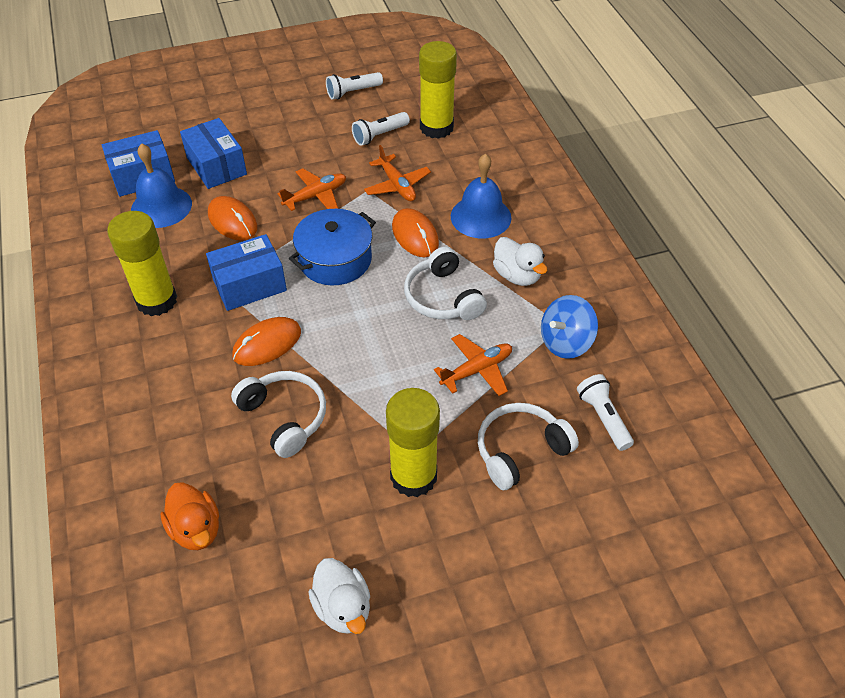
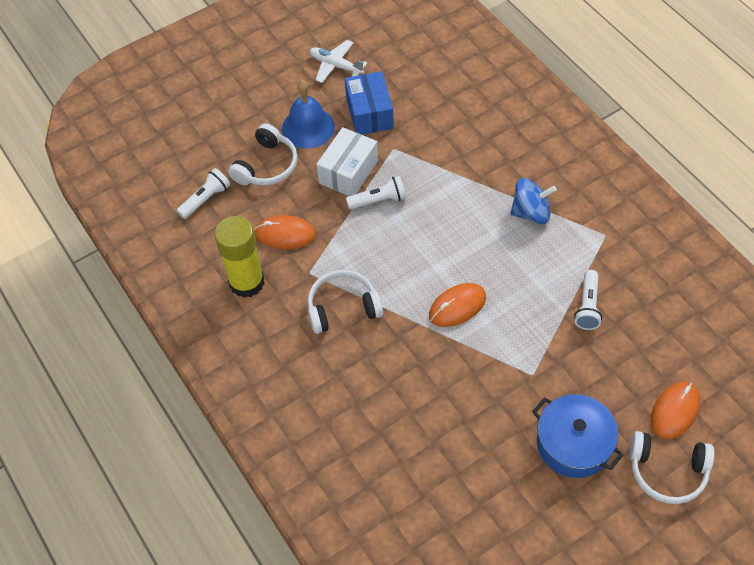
blue bell: [131,143,192,228] [451,153,511,238] = 2 -> [282,80,335,149] = 1
blue box: [102,130,175,197] [180,118,247,189] [206,234,287,311] = 3 -> [345,71,394,135] = 1
orange duck: [160,482,219,550] = 1 -> none = 0
orange plane: [278,168,346,211] [364,145,431,201] [434,334,512,396] = 3 -> none = 0
white box: none = 0 -> [316,127,378,196] = 1
white duck: [308,558,370,634] [493,237,547,286] = 2 -> none = 0
white plane: none = 0 -> [310,40,367,83] = 1
yellow glue stick: [107,211,177,316] [386,388,440,497] [419,41,457,139] = 3 -> [214,216,264,298] = 1

